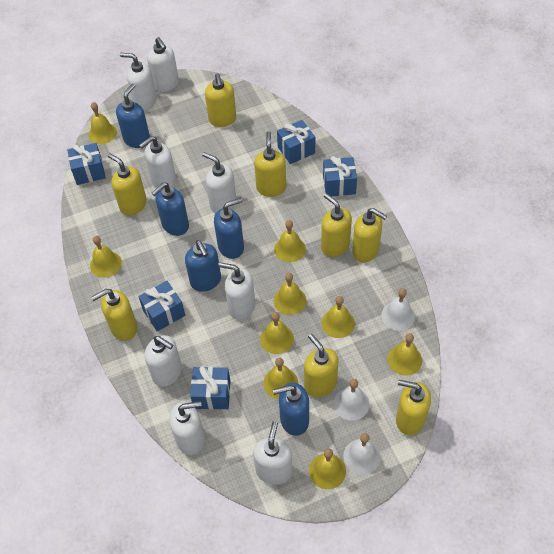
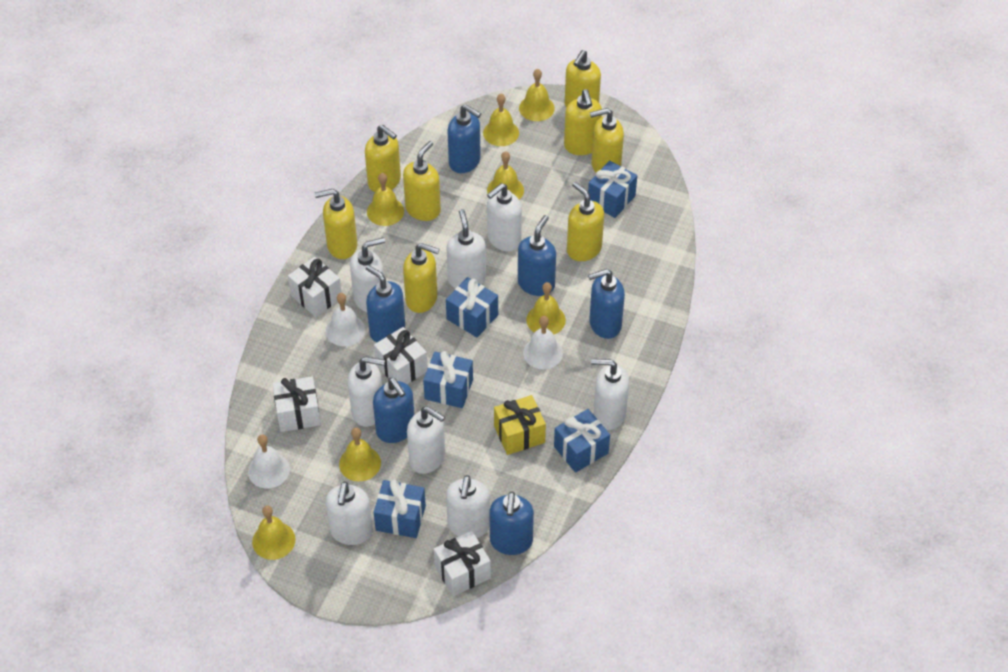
blue soap dispenser: [116,84,150,148] [152,182,189,236] [185,240,221,292] [214,198,244,259] [273,382,309,436] = 5 -> [366,265,405,342] [373,377,414,443] [447,104,481,173] [489,492,534,555] [518,215,556,296] [588,269,625,339] = 6
white gift: none = 0 -> [272,376,321,432] [288,257,342,317] [374,327,428,384] [434,530,491,597] = 4
yellow bell: [89,102,117,144] [90,236,122,278] [260,312,294,354] [263,358,298,399] [274,220,306,262] [274,273,306,315] [309,449,346,489] [321,296,355,338] [387,333,422,376] = 9 -> [252,506,296,560] [339,427,381,481] [367,173,404,226] [483,94,519,146] [487,151,524,200] [519,69,555,121] [526,282,566,334] = 7
yellow gift: none = 0 -> [494,395,546,455] = 1

